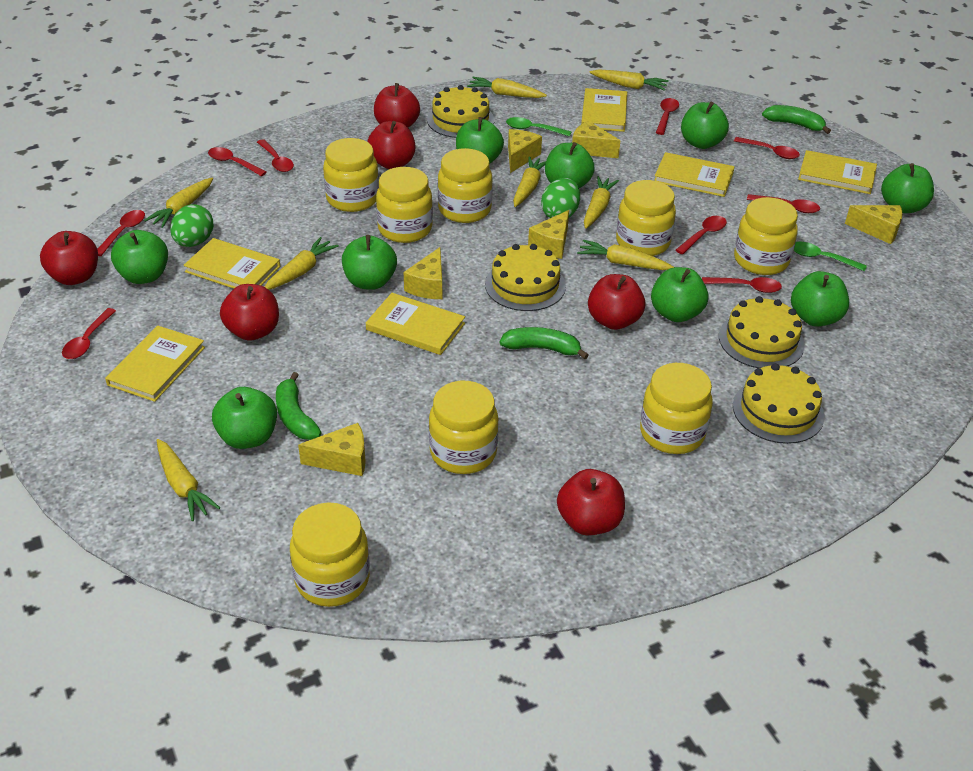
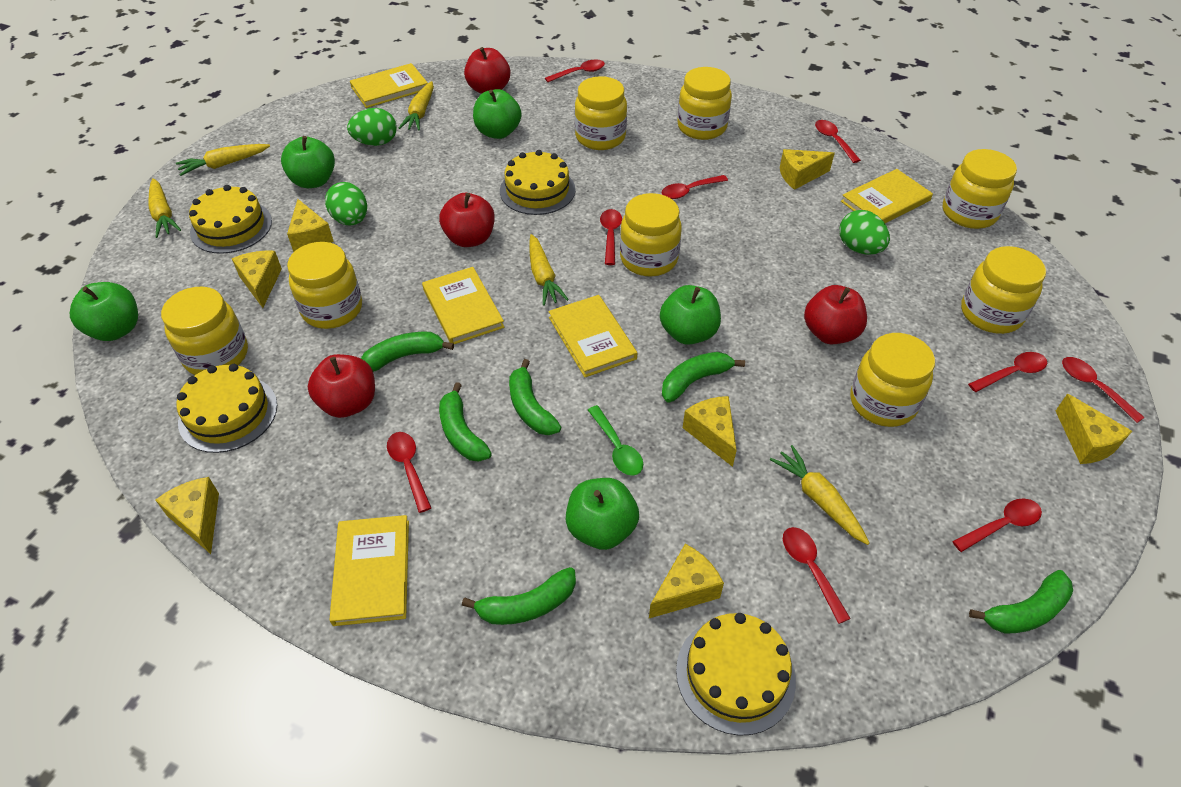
green apple: [111,230,168,284] [212,387,277,449] [342,235,397,290] [456,117,504,163] [545,142,595,188] [651,267,709,322] [681,102,729,149] [791,271,849,327] [881,163,934,213] = 9 -> [70,282,138,341] [281,136,335,188] [473,89,521,139] [566,478,639,550] [660,285,721,345] = 5
green banana: [276,372,322,440] [499,327,589,359] [762,105,831,134] = 3 -> [361,332,454,372] [439,382,492,462] [462,567,576,625] [509,359,561,435] [662,352,745,403] [969,570,1073,634] = 6
green egg: [170,204,214,247] [541,178,580,218] = 2 -> [325,182,367,225] [347,108,397,146] [839,210,890,254] = 3
green spoon: [506,117,571,137] [794,242,867,271] = 2 -> [588,405,643,476] = 1
red apple: [40,231,98,285] [220,284,279,341] [367,121,415,169] [374,83,420,128] [557,469,625,536] [588,274,645,330] = 6 -> [307,354,375,418] [439,193,495,247] [464,47,510,94] [804,285,867,344] = 4
yellow book: [105,325,205,402] [184,238,280,289] [366,293,465,355] [581,88,627,132] [654,152,735,197] [798,150,877,194] = 6 -> [329,515,409,626] [350,63,428,108] [422,267,504,344] [549,295,637,377] [841,169,933,223] = 5
yellow carrot: [144,178,213,228] [157,439,220,521] [265,237,339,290] [467,77,547,98] [513,156,546,207] [577,240,674,270] [584,176,619,229] [590,69,669,91] = 8 -> [148,178,181,238] [176,144,270,176] [399,81,434,130] [529,234,569,306] [770,445,870,545] = 5
yellow cheese: [298,423,366,476] [404,247,442,299] [508,129,542,173] [528,210,569,259] [572,121,620,158] [845,205,903,244] = 6 -> [155,477,219,554] [232,251,282,308] [287,199,334,252] [649,544,724,618] [683,396,737,467] [780,149,835,190] [1056,394,1132,464] = 7

